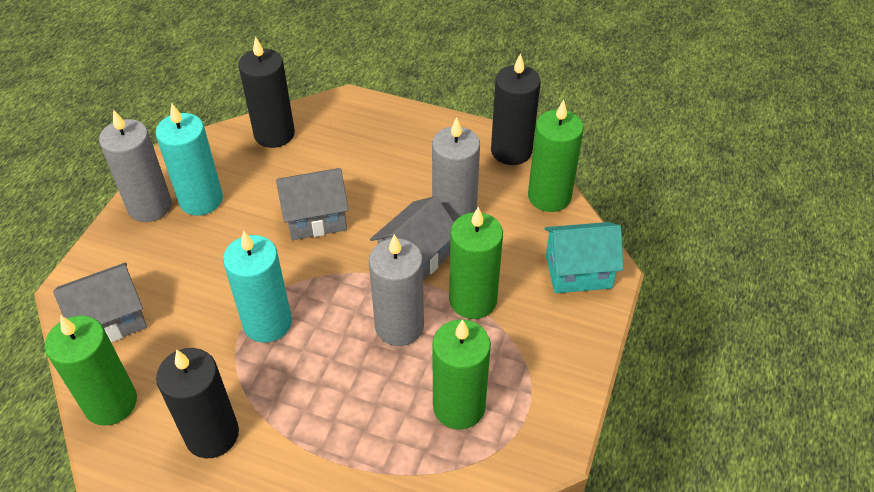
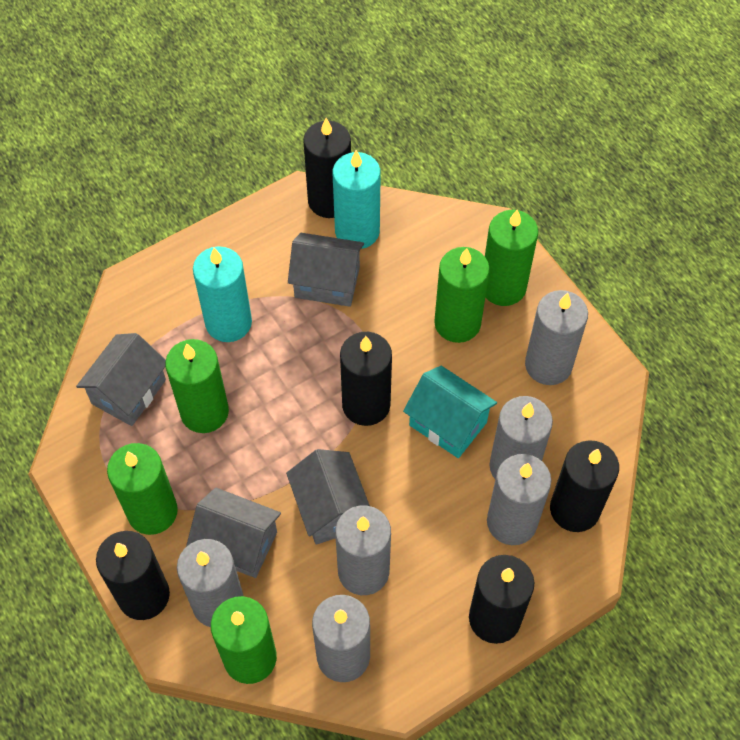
black candle: [156,348,239,459] [238,36,295,148] [491,53,541,165] = 3 -> [96,531,170,620] [303,118,351,218] [340,332,392,426] [469,555,535,644] [550,440,619,532] = 5
green candle: [45,315,137,426] [432,319,491,430] [449,207,503,319] [528,100,584,212] = 4 -> [107,443,178,535] [165,339,229,433] [211,596,277,684] [434,247,490,343] [485,210,538,306] = 5
grey candle: [99,110,172,222] [369,234,424,346] [432,117,480,222] = 3 -> [177,539,243,627] [312,595,370,682] [335,505,391,595] [487,454,551,545] [489,396,553,479] [525,290,588,385] = 6
grey house: [53,263,147,342] [276,168,349,240] [370,196,454,280] = 3 -> [76,333,166,426] [186,488,281,578] [286,449,370,545] [288,233,364,307] = 4

